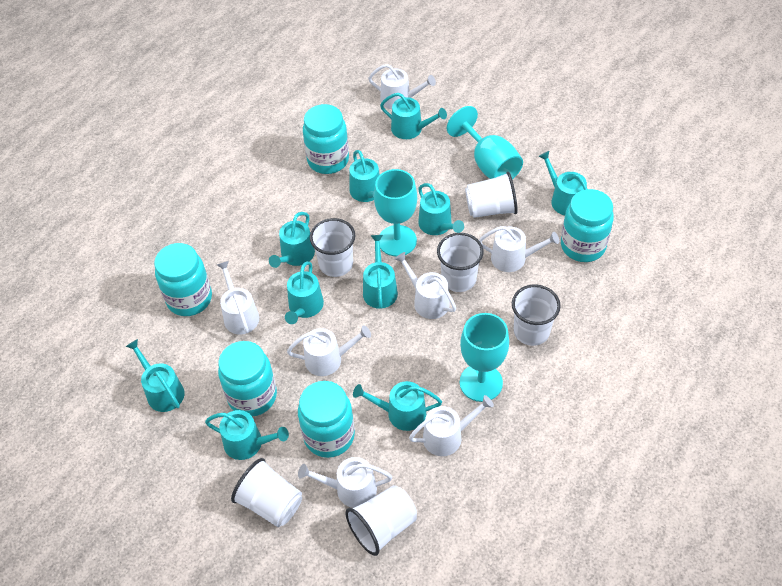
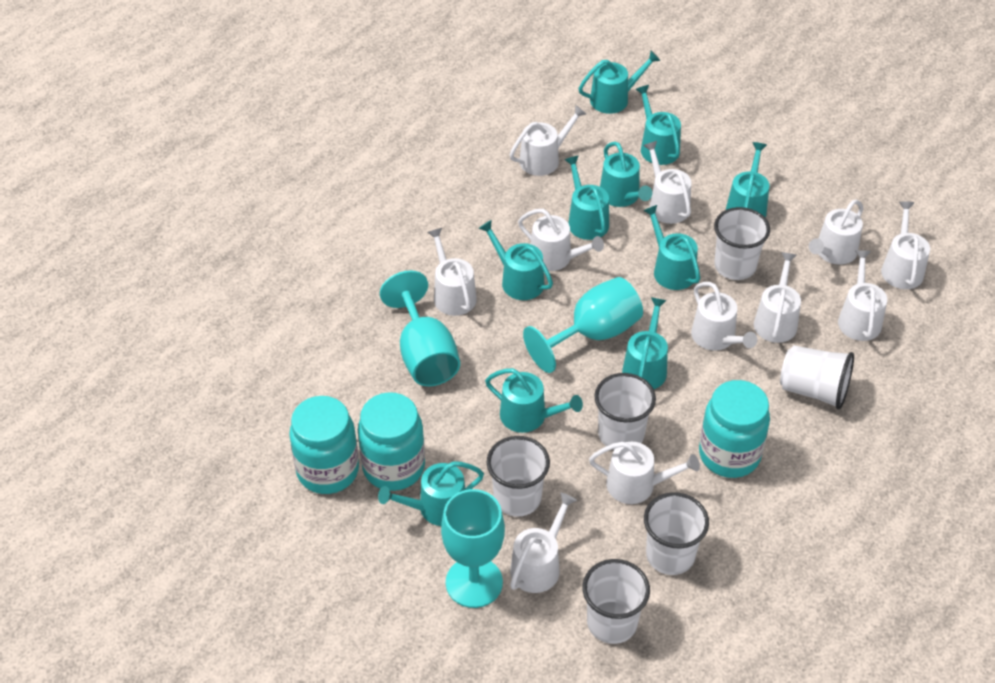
turquoise jar: [154,243,212,316] [218,341,277,417] [298,381,355,458] [303,104,349,174] [561,189,614,262] = 5 -> [289,396,359,494] [358,392,425,491] [699,380,770,478] = 3
white watering can: [217,261,259,335] [287,325,371,376] [298,457,392,508] [368,64,436,109] [395,252,456,319] [409,395,494,456] [479,226,559,272] = 7 -> [427,228,477,316] [510,105,586,176] [510,493,577,593] [518,209,604,271] [589,442,700,504] [643,141,691,224] [691,282,757,351] [754,252,801,343] [809,200,863,265] [838,250,887,341] [881,202,930,289] = 11

